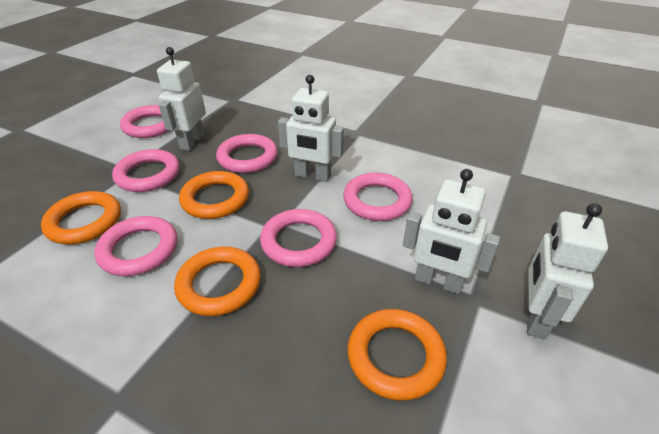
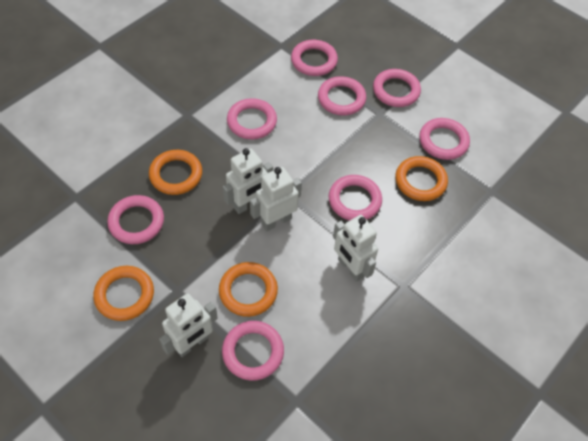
pink ring: [95,216,177,276] [112,149,180,192] [120,105,170,138] [216,134,277,173] [260,209,337,267] [343,173,413,221] = 6 -> [107,195,164,244] [222,321,284,381] [227,98,277,139] [291,40,338,76] [318,76,366,116] [329,175,382,220] [373,69,421,107] [419,118,470,160] = 8

